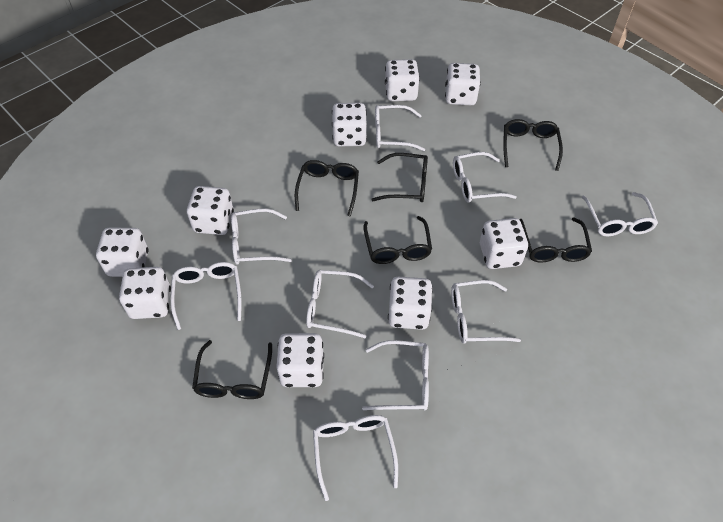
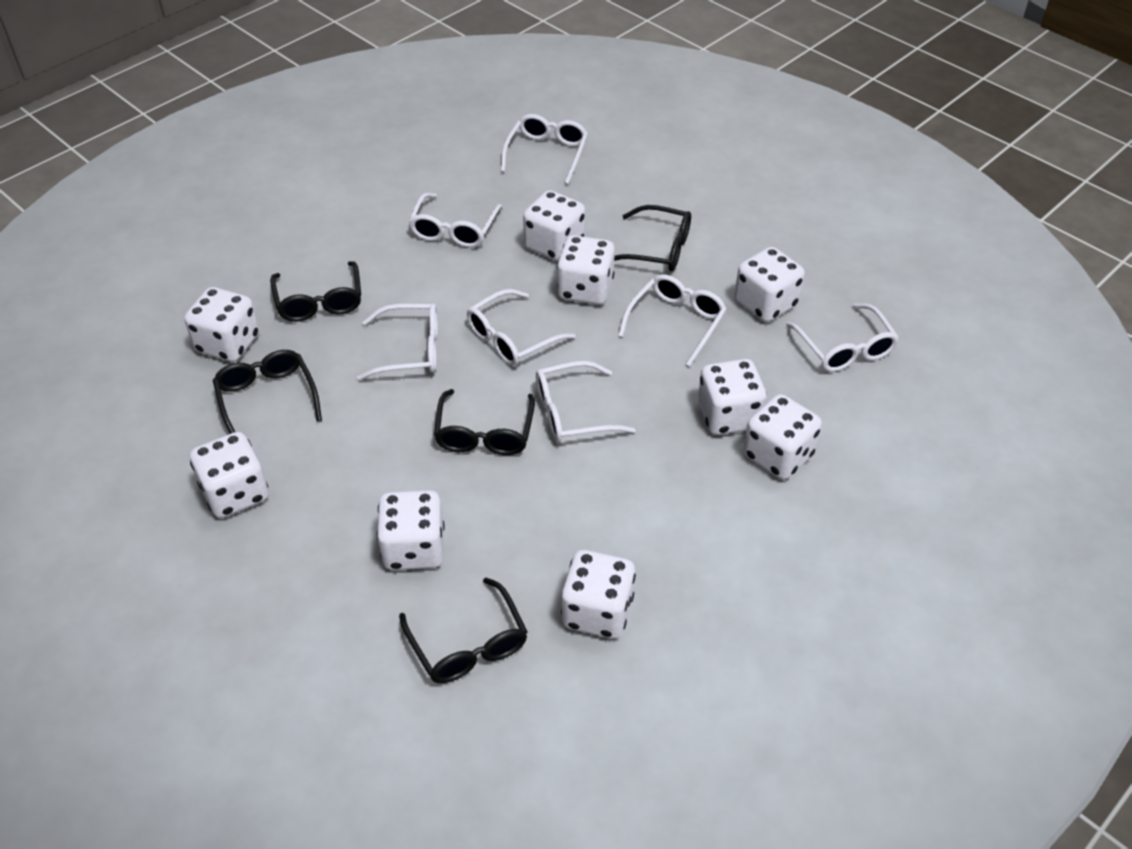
black glasses: [192,340,272,399] [295,160,359,217] [363,216,432,264] [371,153,428,202] [503,119,563,171] [520,218,592,263] = 6 -> [213,350,322,434] [270,261,361,322] [399,577,527,683] [434,389,535,455] [614,205,691,271] = 5
white glasses: [170,262,242,330] [231,209,292,265] [306,270,374,338] [313,415,398,501] [362,340,429,410] [375,105,425,151] [451,280,521,344] [453,152,517,203] [582,192,658,236] = 9 -> [357,304,438,381] [408,193,502,248] [467,289,576,366] [501,114,588,184] [536,361,636,442] [618,275,727,366] [786,304,899,372] = 7

